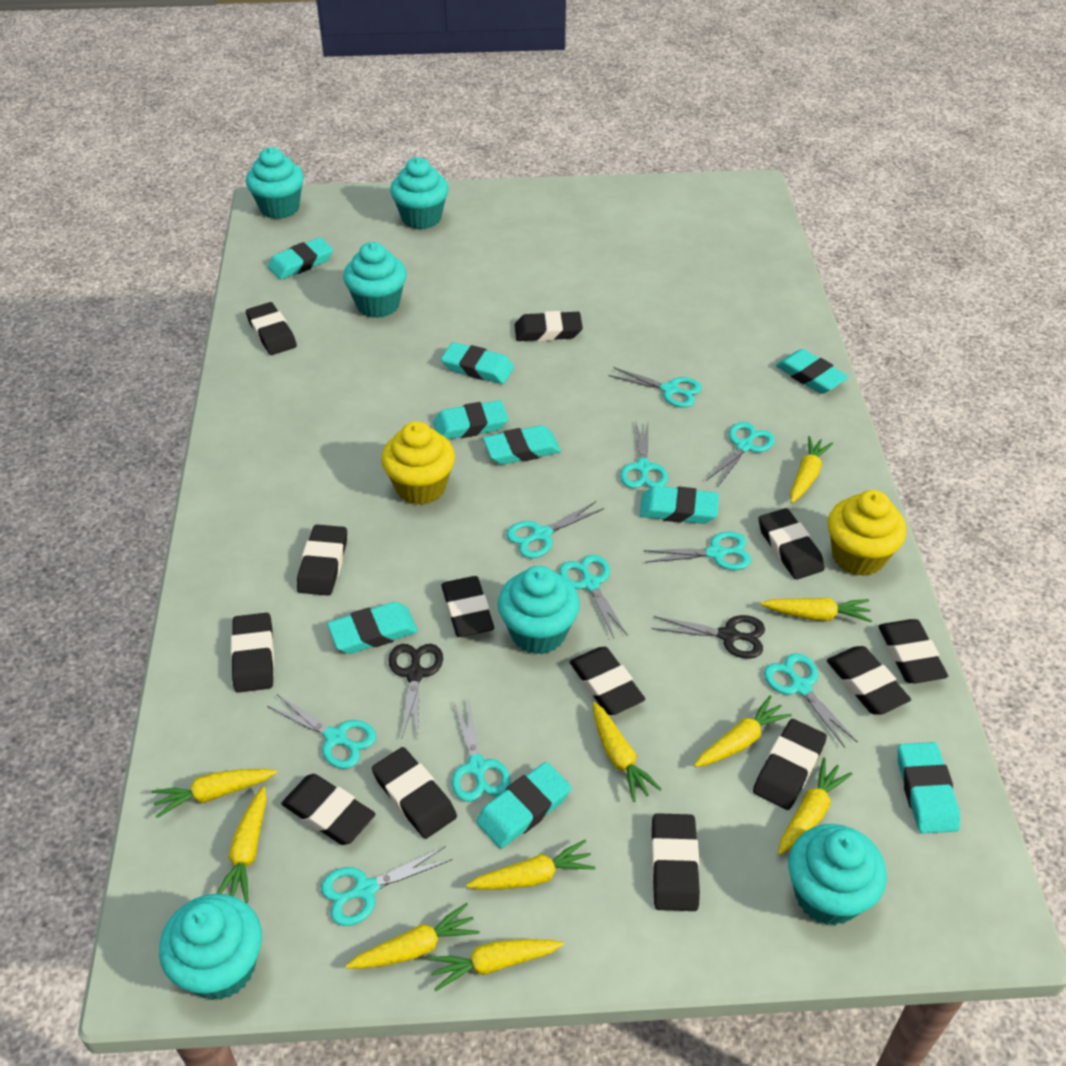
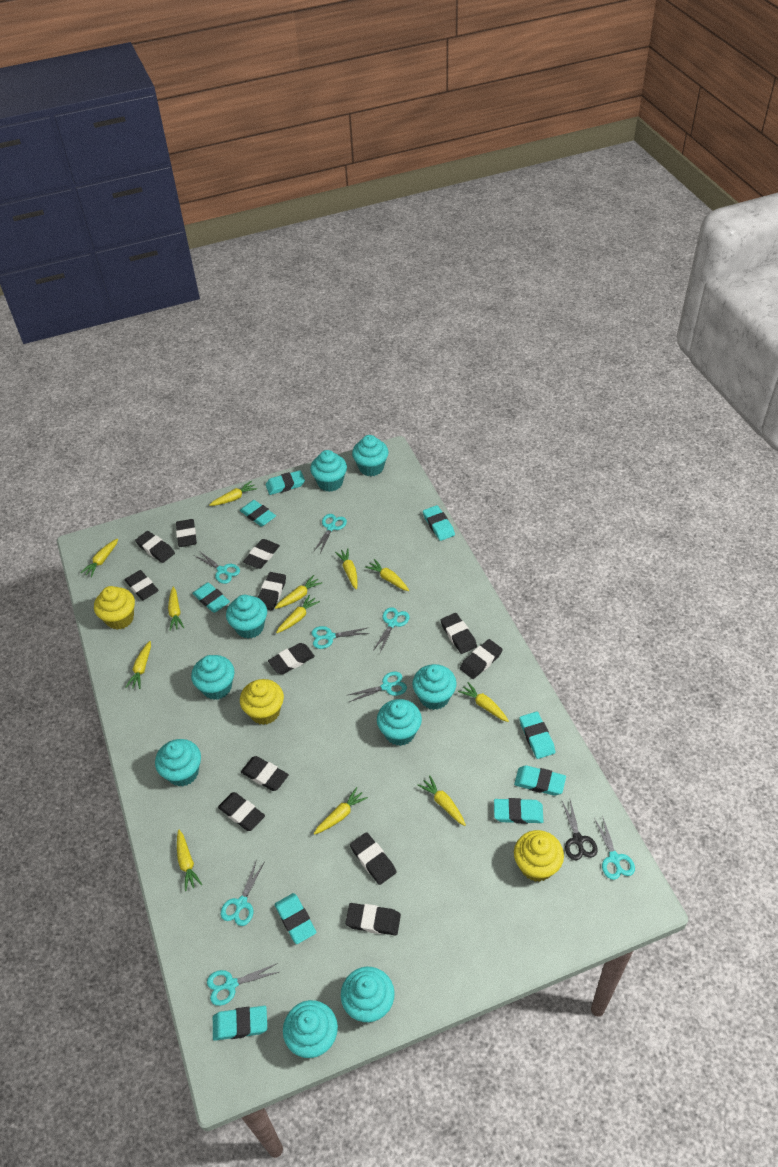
black eraser: [231,613,274,693] [246,302,297,355] [281,774,375,845] [297,524,347,596] [372,747,457,839] [441,576,494,637] [515,311,583,341] [569,647,645,715] [651,813,700,911] [753,719,827,810] [759,508,824,580] [827,646,911,715] [878,619,948,683] = 13 -> [125,570,159,600] [135,531,175,563] [176,519,197,547] [218,792,265,831] [241,756,289,791] [243,539,280,569] [258,572,286,611] [268,643,315,674] [345,903,401,936] [350,832,396,885] [440,613,477,654] [460,639,503,679] = 12
black scissors: [389,644,443,740] [652,615,765,659] = 2 -> [562,800,598,860] = 1
turquoise cupcake: [159,894,262,1000] [246,147,304,219] [343,242,407,318] [390,157,448,229] [498,566,580,654] [788,824,887,926] = 6 -> [155,739,201,786] [191,655,235,700] [226,595,267,639] [283,1000,338,1058] [310,450,347,492] [341,967,395,1023] [352,435,389,476] [377,699,422,746] [412,664,457,710] = 9
turquoise scissors: [267,694,376,769] [321,846,452,926] [452,698,511,802] [506,501,604,558] [559,555,628,638] [609,367,702,408] [620,423,668,488] [643,532,752,570] [706,422,775,486] [764,653,857,748] = 10 -> [194,551,240,584] [207,963,279,1006] [221,859,264,926] [311,626,369,649] [313,514,347,553] [348,672,407,702] [373,607,409,653] [594,815,635,880] = 8
yellow carrot: [152,769,277,818] [217,787,267,903] [346,903,479,969] [428,939,564,992] [466,840,596,890] [593,702,662,802] [694,695,792,767] [760,598,872,622] [778,758,852,855] [790,436,833,503] = 10 -> [80,538,118,577] [126,641,151,689] [168,587,184,631] [177,830,202,891] [209,481,257,506] [275,575,322,609] [276,595,320,633] [314,787,368,835] [335,548,358,590] [365,559,409,591] [417,775,466,826] [458,682,509,722] = 12
yellow cupcake: [381,421,455,505] [828,490,907,576] = 2 -> [94,586,135,630] [240,679,284,725] [514,830,564,882] = 3

